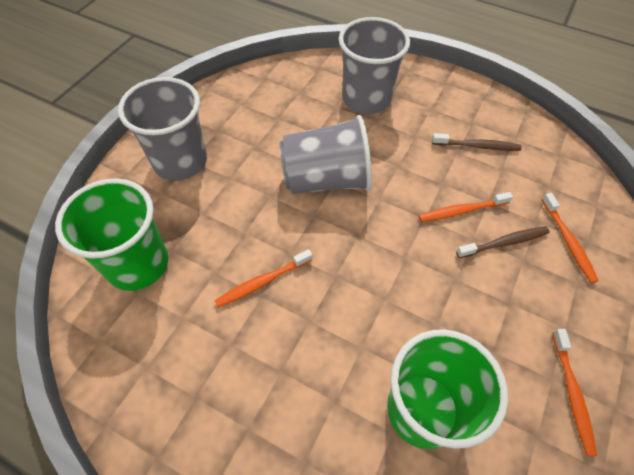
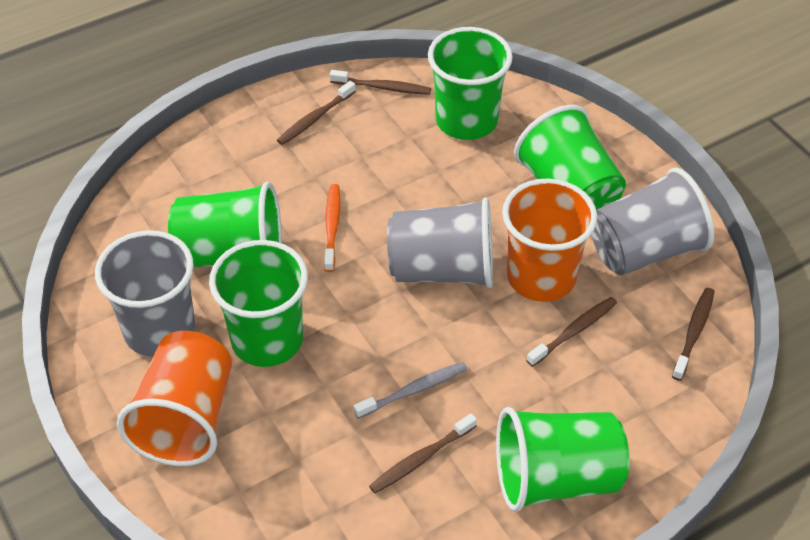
brown toothbrush: [432,133,521,151] [456,226,550,258] = 2 -> [277,81,356,145] [330,70,431,95] [369,413,477,494] [526,297,617,367] [672,288,715,381] = 5
green cup: [55,178,168,291] [387,329,508,449] = 2 -> [168,182,282,267] [209,240,308,367] [428,27,513,140] [496,407,629,512] [514,105,626,210] = 5
grey toothbrush: none = 0 -> [353,362,467,419] = 1
orange cup: none = 0 -> [117,331,232,466] [502,179,597,302] = 2
orange toothbrush: [215,249,313,308] [419,192,513,222] [542,193,599,283] [552,329,597,456] = 4 -> [324,184,340,272] = 1

